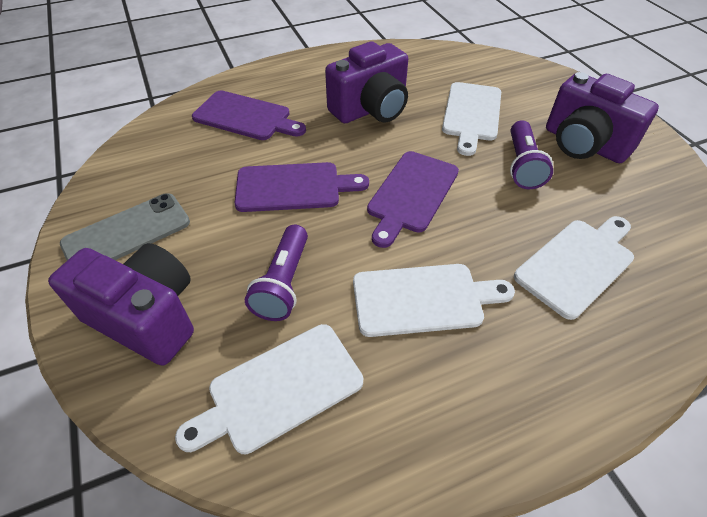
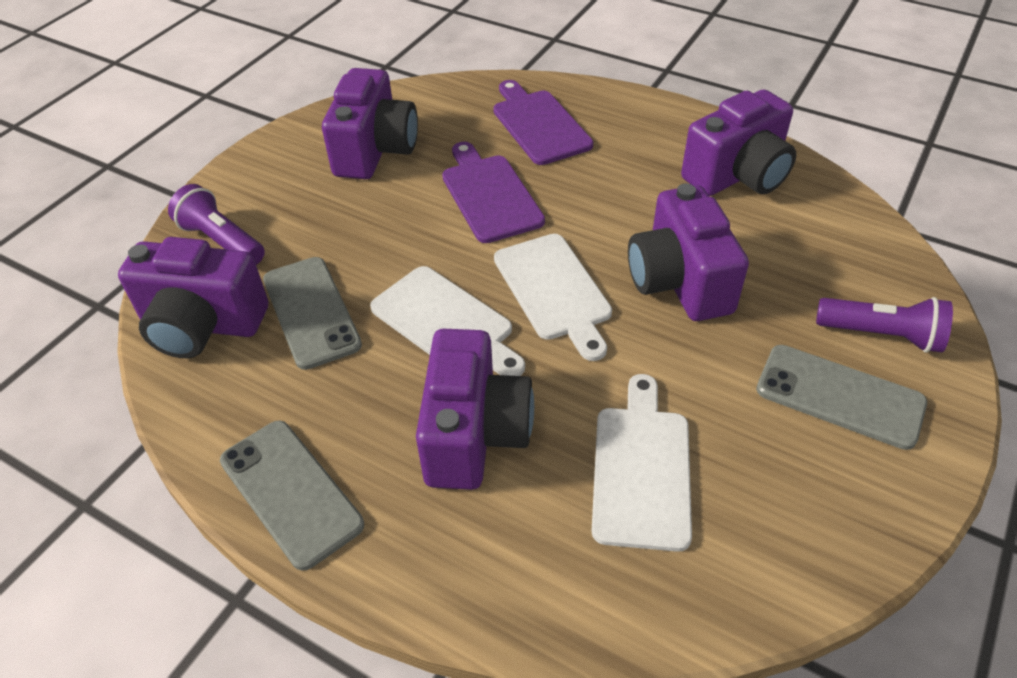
grey phone: [60,193,190,260] = 1 -> [220,421,364,571] [263,257,362,370] [756,345,927,450] = 3
purple camera: [48,243,194,366] [325,41,408,124] [546,72,659,163] = 3 -> [118,237,268,358] [322,68,418,179] [416,329,534,490] [628,183,749,321] [681,89,796,196] = 5
purple cutting board: [192,91,306,140] [235,162,369,212] [367,151,459,248] = 3 -> [442,142,545,243] [493,80,593,165] = 2
white cutting board: [175,324,363,454] [353,264,515,337] [442,82,501,156] [514,216,634,320] = 4 -> [370,266,525,376] [494,234,612,361] [592,374,692,552] = 3

